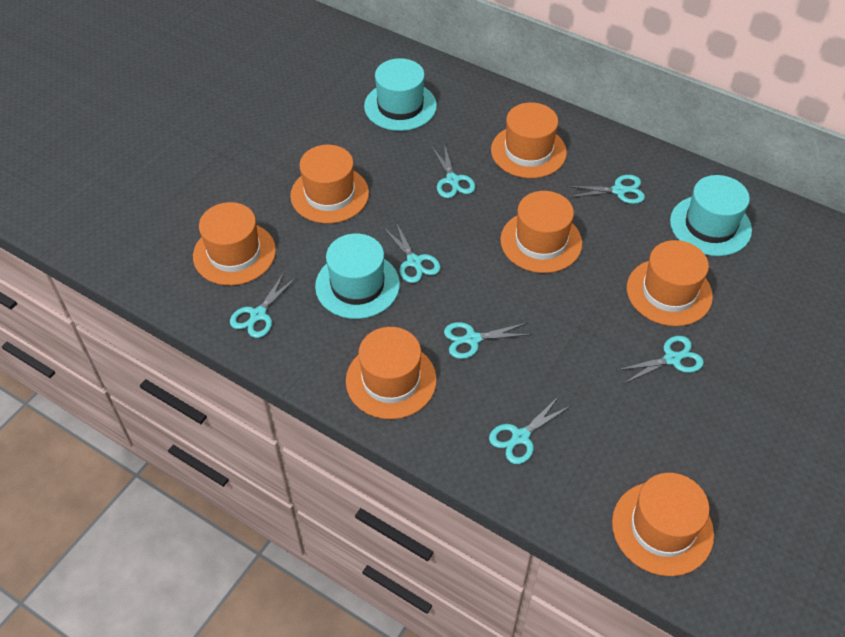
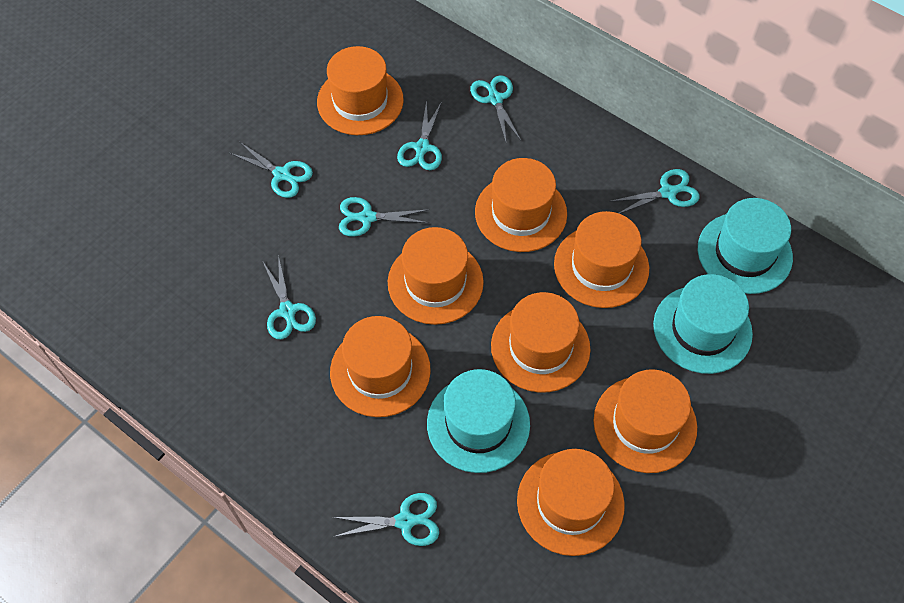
orange hat: [193,202,276,285] [290,145,369,223] [346,327,437,419] [491,103,567,178] [500,191,582,273] [612,473,714,576] [627,240,713,326] = 7 -> [317,46,404,135] [330,316,431,417] [388,227,484,325] [475,158,567,252] [491,292,590,392] [517,449,625,556] [554,211,649,308] [593,369,697,473] = 8

